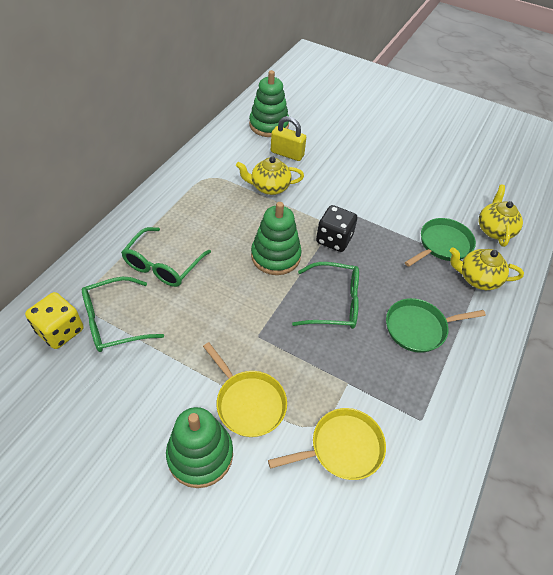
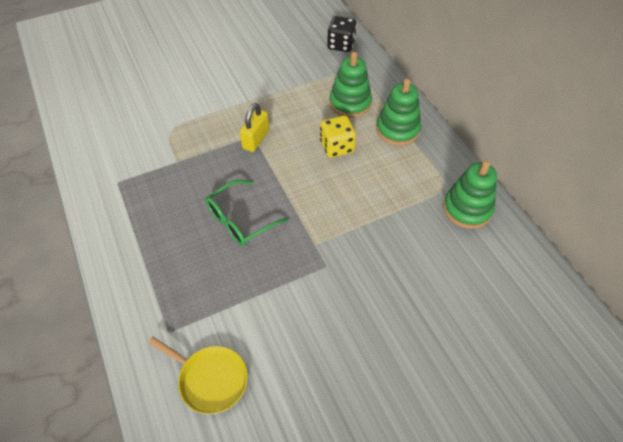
green glasses: [82,277,164,352] [121,227,211,287] [292,262,359,329] = 3 -> [205,179,289,246] = 1
green pan: [386,298,486,353] [405,218,476,267] = 2 -> none = 0
yellow pan: [203,342,287,437] [268,408,386,480] = 2 -> [148,337,248,415] = 1
yellow teapot: [236,156,304,195] [450,247,524,290] [479,185,523,247] = 3 -> none = 0

